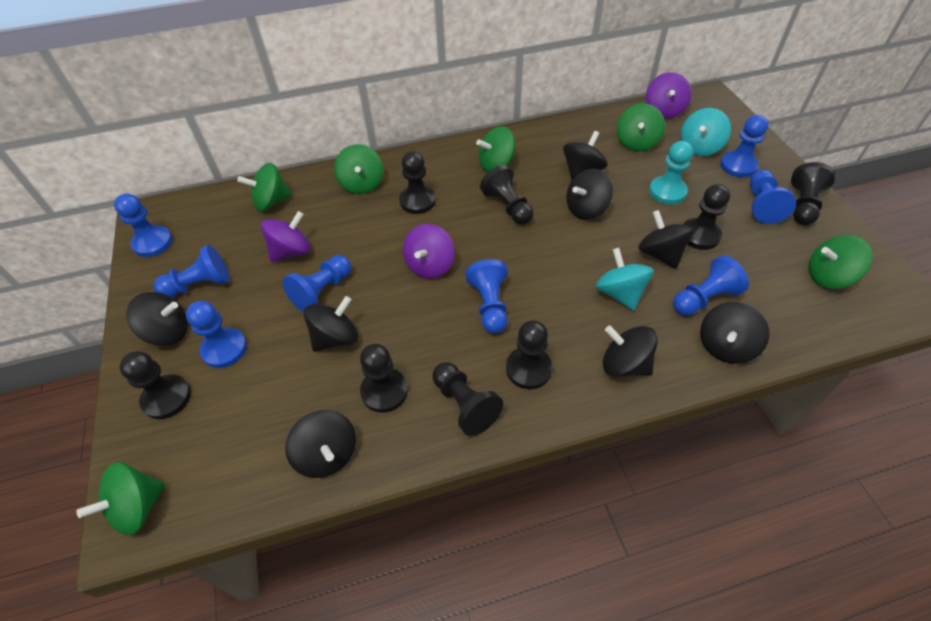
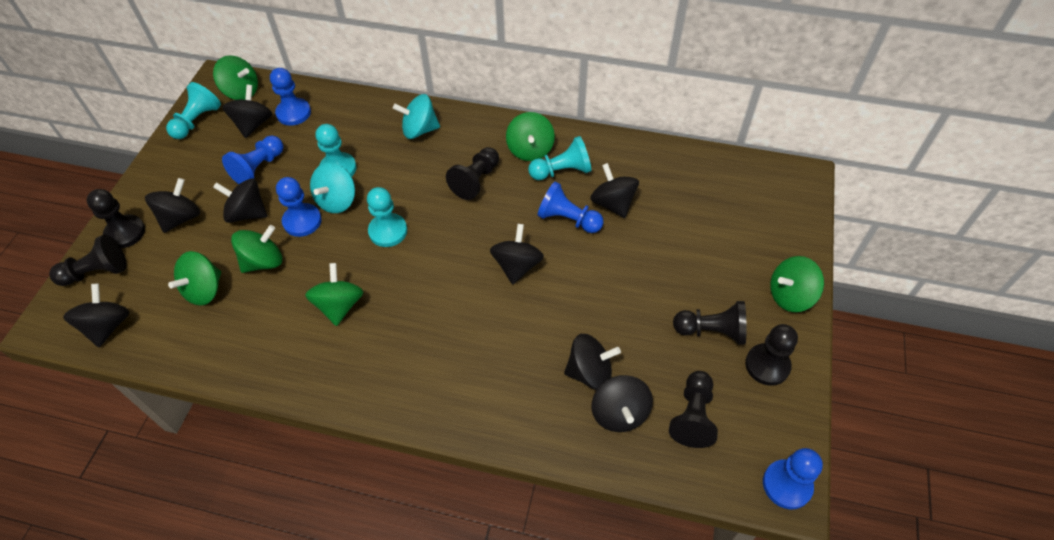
black pawn: [119,351,191,420] [360,344,408,413] [399,151,436,214] [432,362,503,436] [480,165,533,225] [506,320,553,389] [683,184,730,250] [791,162,835,225] = 8 -> [49,234,127,286] [87,189,145,248] [446,147,499,200] [669,371,718,448] [673,301,747,345] [745,324,798,386] = 6
blue pawn: [114,193,173,257] [154,245,230,298] [186,301,247,368] [283,255,351,312] [465,259,508,334] [673,255,749,316] [720,115,768,178] [750,170,796,224] = 8 -> [222,136,283,184] [270,68,311,126] [276,177,322,237] [537,181,604,233] [763,448,823,510] = 5
purple spinning top: [261,211,311,262] [403,224,455,279] [646,72,692,119] = 3 -> none = 0
turquoise pawn: [649,141,693,204] = 1 -> [166,82,221,139] [316,124,357,177] [367,187,407,247] [528,136,591,180] = 4

